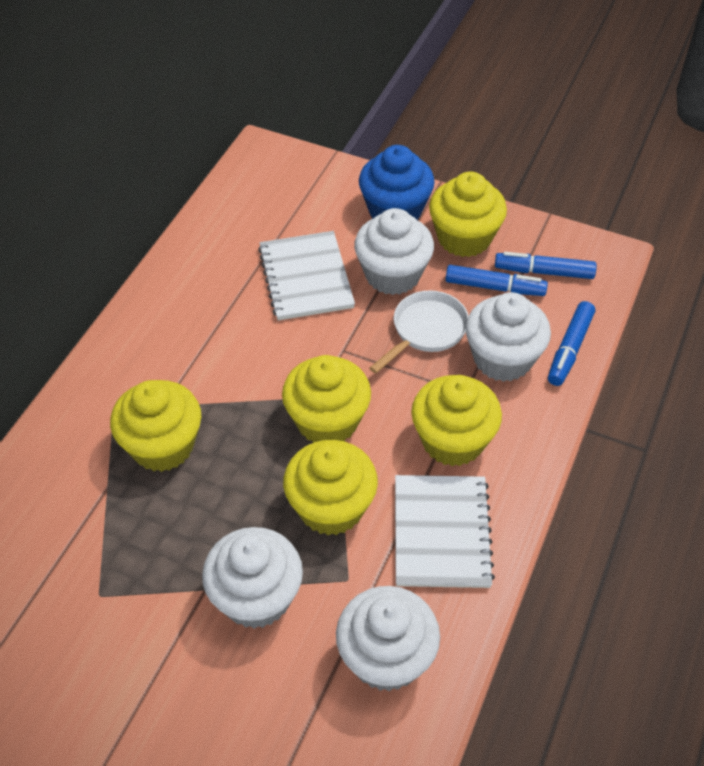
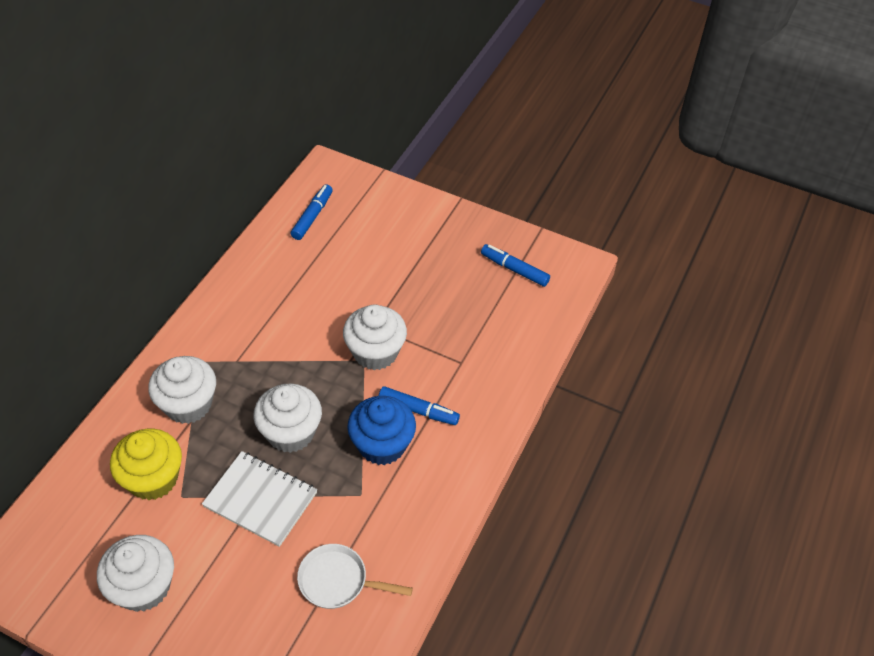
white notebook: [258,231,355,320] [395,475,495,588] = 2 -> [202,451,317,547] = 1
yellow cupcake: [110,380,201,472] [282,355,371,443] [283,440,378,536] [411,375,502,466] [429,171,507,257] = 5 -> [110,429,182,500] = 1

